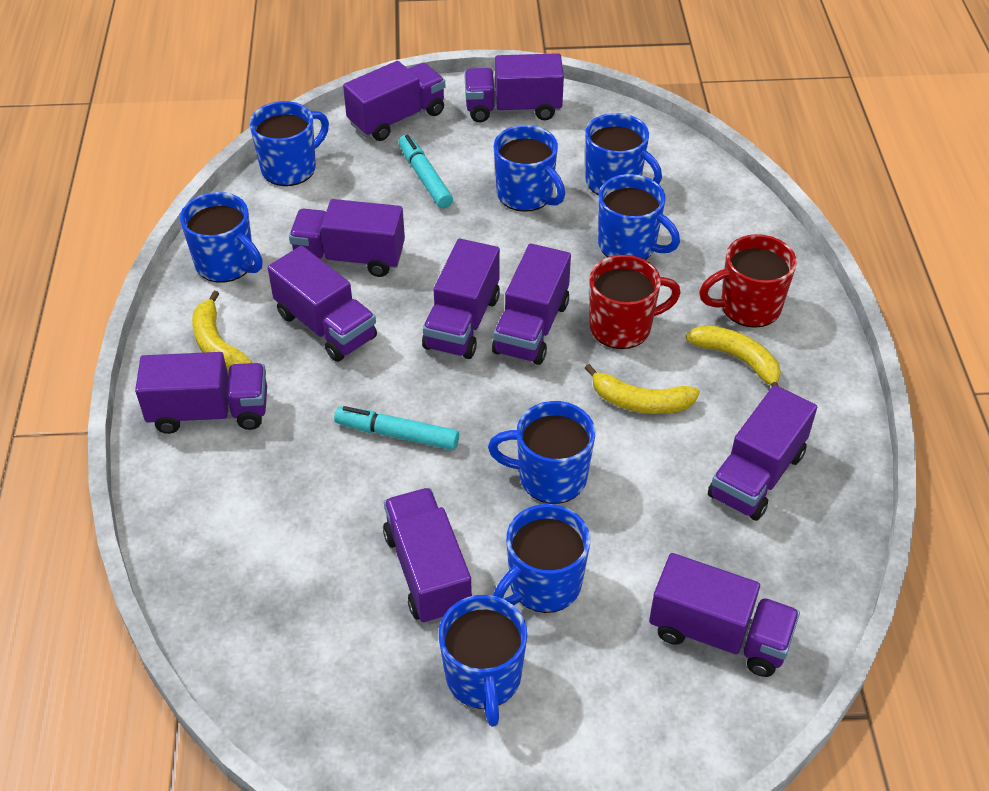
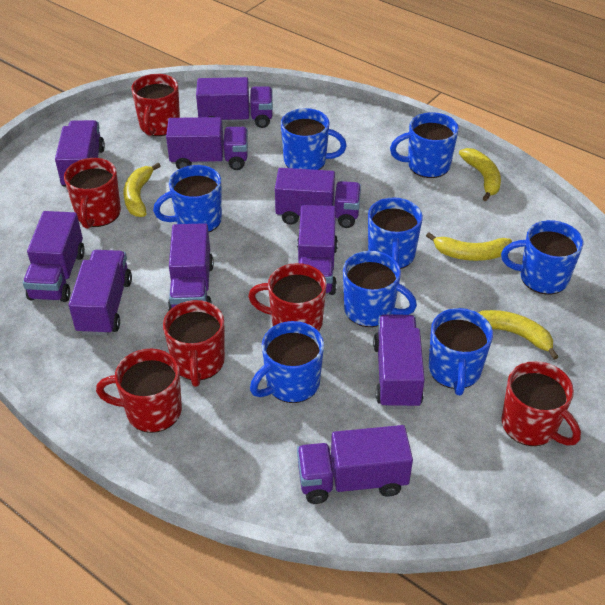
red mug: [590,255,681,349] [699,234,797,328] = 2 -> [64,158,121,229] [96,349,182,433] [131,74,180,136] [163,300,225,387] [248,263,327,331] [502,361,581,446] = 6
turquoise marker: [334,406,459,450] [398,135,453,208] = 2 -> none = 0
yellow banana: [192,291,252,371] [585,364,700,414] [686,325,781,386] = 3 -> [123,163,160,217] [426,232,512,261] [459,148,501,201] [478,310,559,360] = 4

